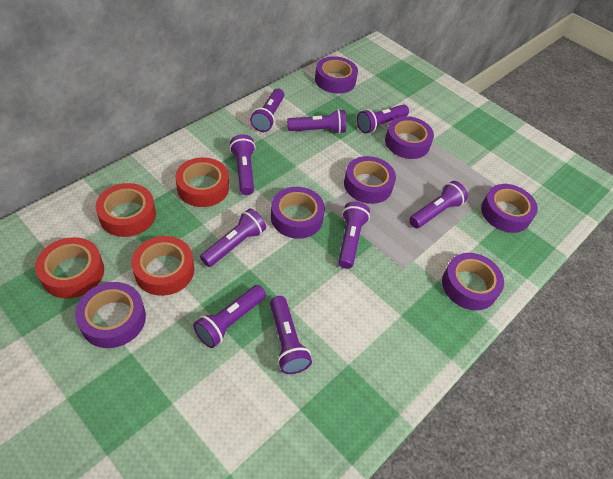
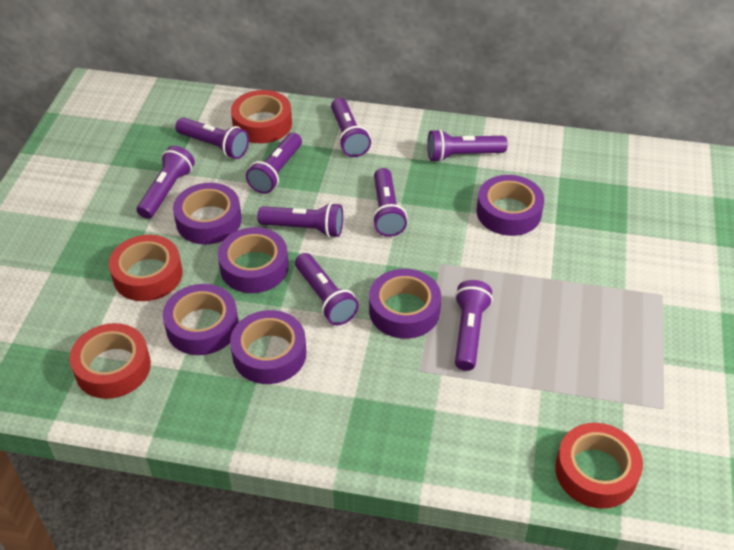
purple tape: [75,282,146,348] [271,187,325,239] [315,56,358,94] [344,156,396,204] [385,116,434,159] [442,253,504,310] [481,184,538,233] = 7 -> [163,284,239,355] [173,183,242,244] [218,227,289,293] [230,310,307,384] [369,269,441,339] [476,175,544,236] = 6

